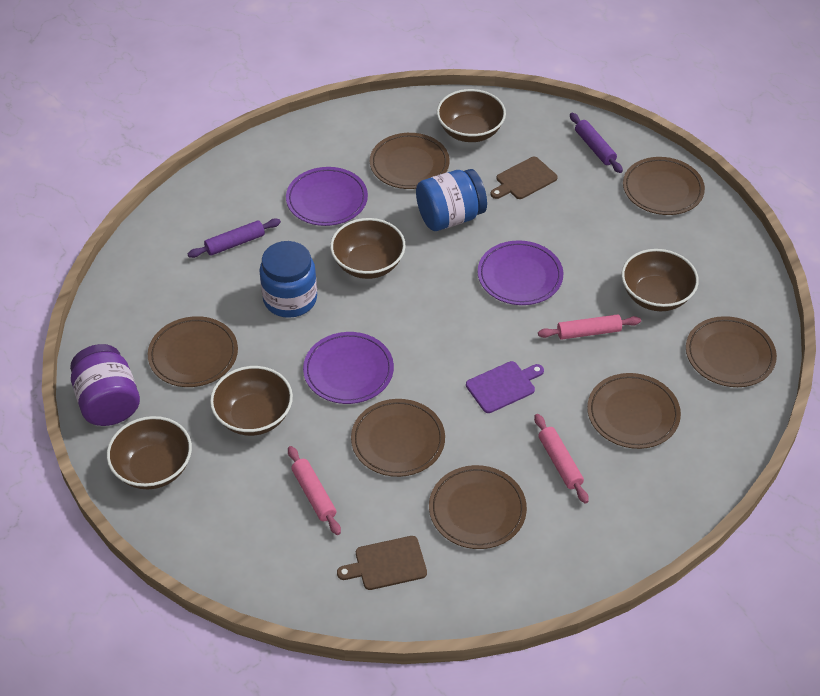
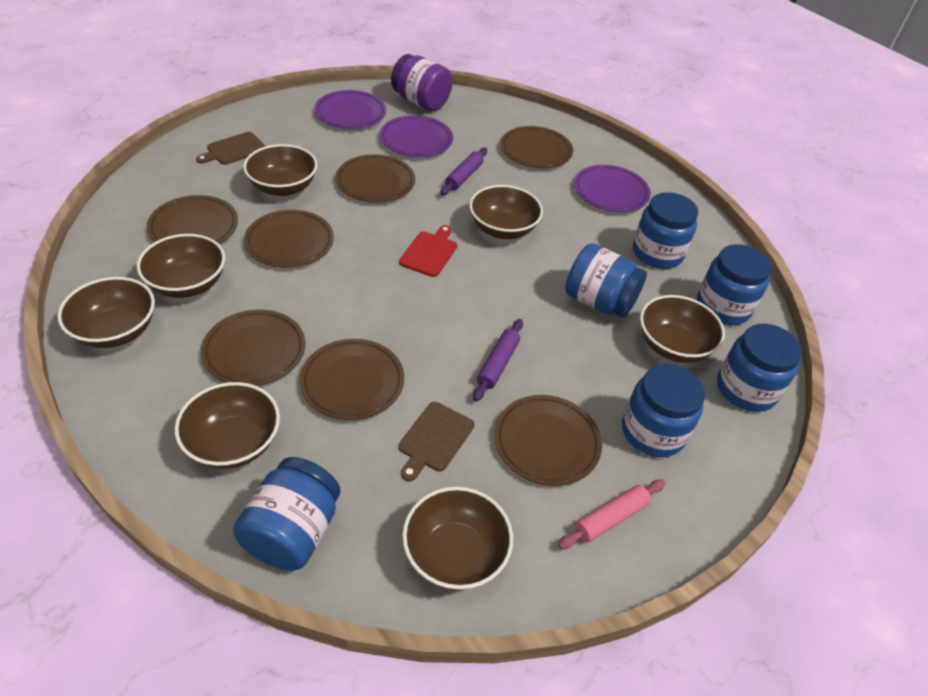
blue jar: [259,241,317,318] [416,169,487,231] = 2 -> [233,457,340,571] [565,243,647,318] [622,364,705,457] [633,192,698,269] [697,244,772,325] [717,324,802,412] = 6
brown bowl: [107,416,192,489] [210,366,293,436] [330,218,406,279] [437,89,506,142] [622,249,699,311] = 5 -> [57,277,155,348] [137,234,225,298] [175,382,280,469] [243,144,317,196] [402,487,513,590] [469,185,543,239] [640,295,725,363] = 7
pink rolling pin: [288,446,341,535] [534,414,589,504] [538,314,641,340] = 3 -> [558,480,665,549] = 1
purple cutting board: [466,361,544,413] = 1 -> none = 0
red cutting board: none = 0 -> [399,225,457,277] = 1

